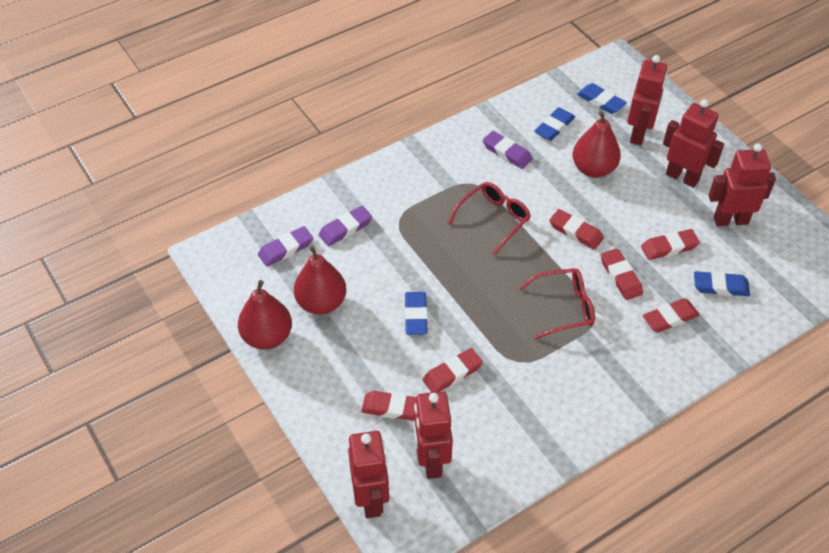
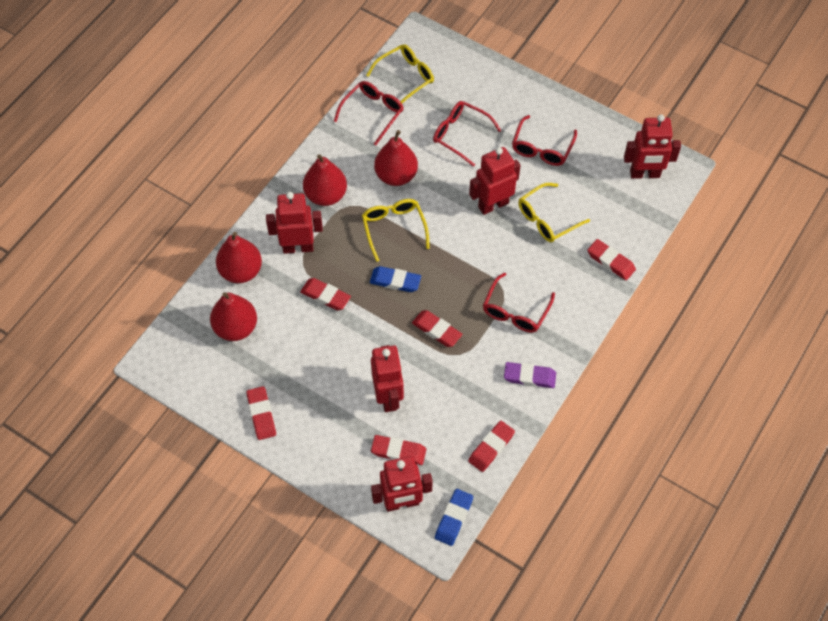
blue eraser: [405,292,428,335] [534,107,575,141] [577,83,627,114] [694,271,750,296] = 4 -> [370,266,421,292] [435,489,473,546] = 2
purple eraser: [258,226,313,267] [318,206,372,246] [483,131,533,169] = 3 -> [504,362,556,388] = 1
red glasses: [448,182,531,255] [519,268,595,339] = 2 -> [334,81,403,146] [433,101,501,167] [483,272,555,333] [512,115,577,166] = 4
red pear: [238,280,292,350] [294,245,346,315] [573,111,621,178] = 3 -> [210,292,257,341] [216,232,262,283] [303,154,347,206] [374,130,418,186] = 4
yellow glasses: none = 0 -> [362,199,430,262] [366,44,434,103] [518,183,590,242] = 3

